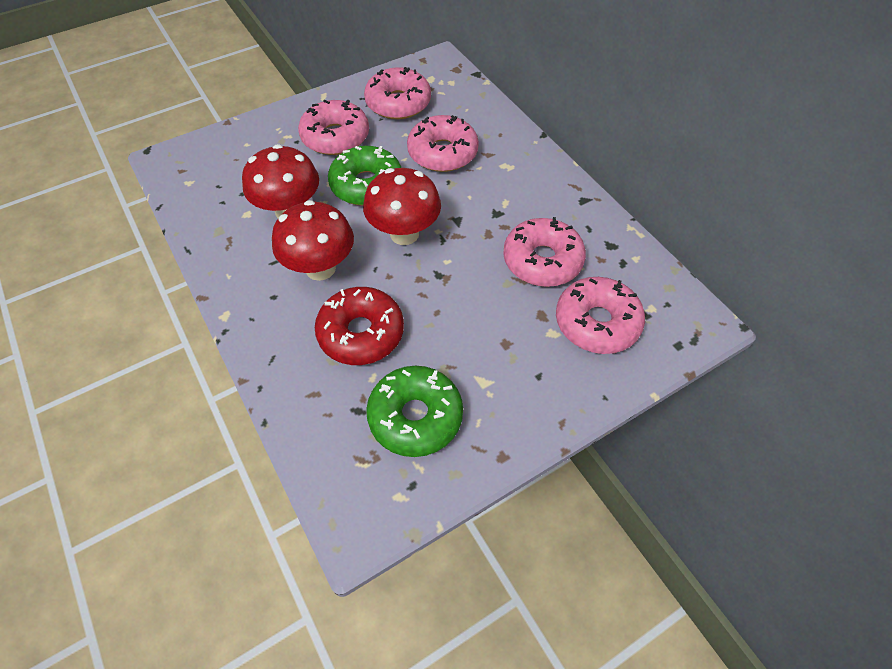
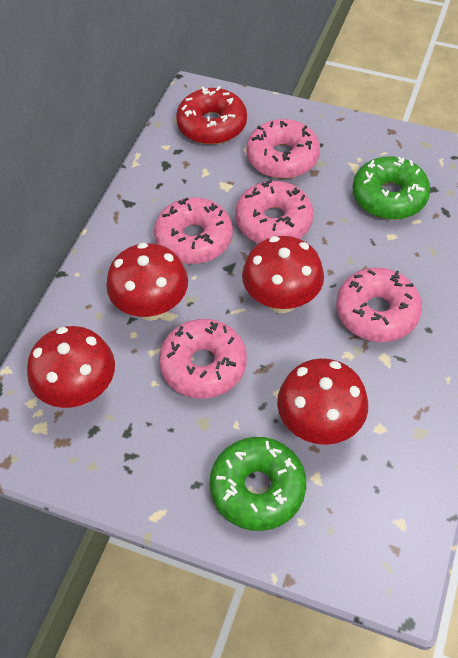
red mushroom: [242,144,319,218] [272,200,354,281] [363,168,441,245] = 3 -> [27,326,115,408] [106,243,188,321] [242,236,324,313] [277,358,368,445] = 4

